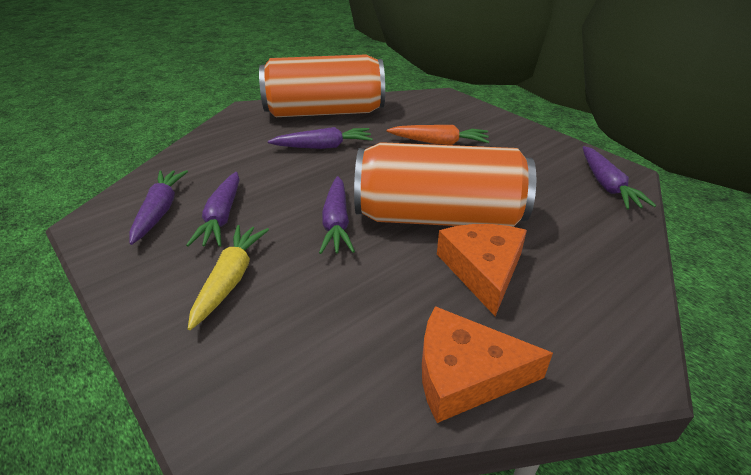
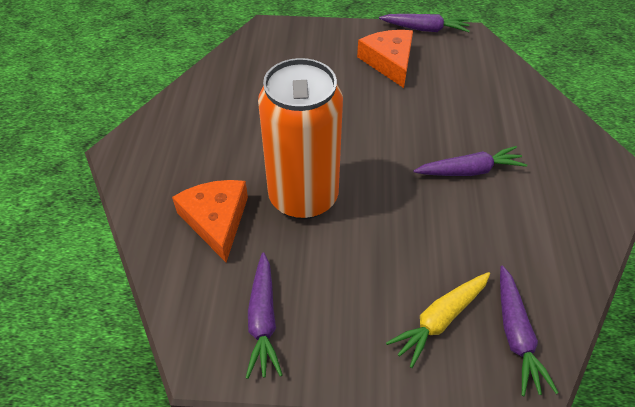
orange can: [259,54,385,117] [354,142,536,227] = 2 -> [258,58,343,219] = 1
orange carrot: [387,125,489,145] = 1 -> none = 0
purple carrot: [129,170,188,245] [186,172,240,247] [268,127,373,149] [319,176,355,254] [583,146,656,210] = 5 -> [246,252,283,379] [379,14,470,32] [414,146,527,176] [500,265,559,396] = 4

